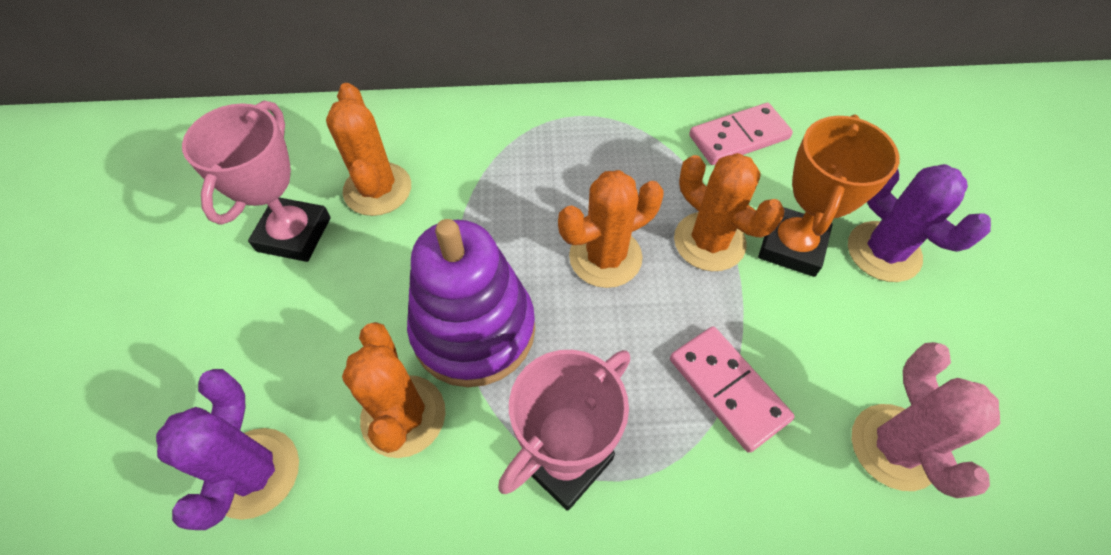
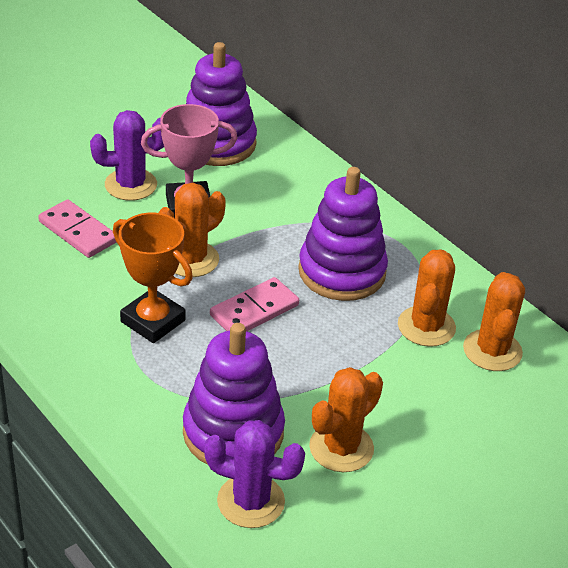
pink cactus: [852,342,1000,498] = 1 -> none = 0
pink trophy: [182,100,331,262] [498,350,630,511] = 2 -> [141,104,238,218] = 1
purple stacking toy: [407,219,535,387] = 1 -> [183,323,285,465] [186,42,257,166] [298,167,388,301] = 3

